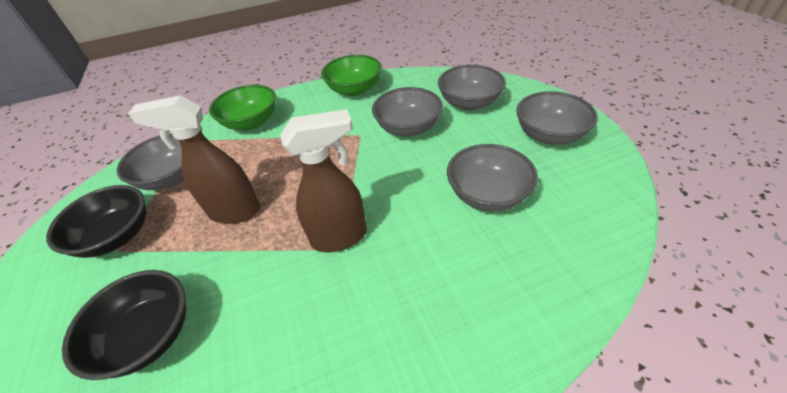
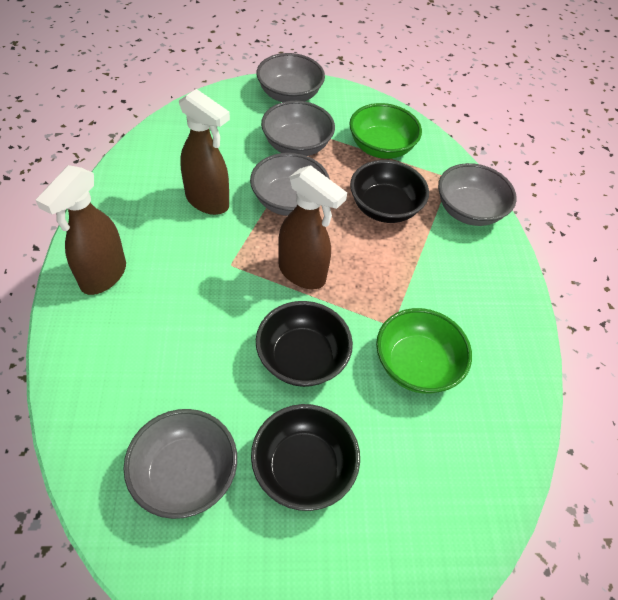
black bowl: [46,185,146,258] [62,270,186,380] = 2 -> [251,404,360,511] [256,301,353,387] [350,160,429,223] = 3
brown spray bottle: [128,95,260,224] [280,109,367,252] = 2 -> [36,165,126,295] [179,89,230,215] [278,165,347,289] = 3

